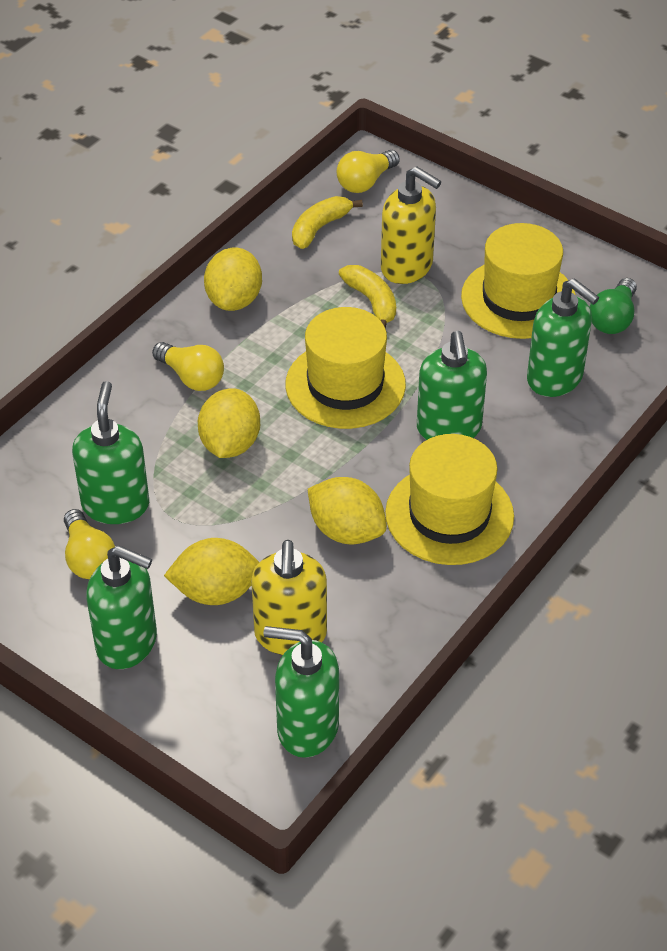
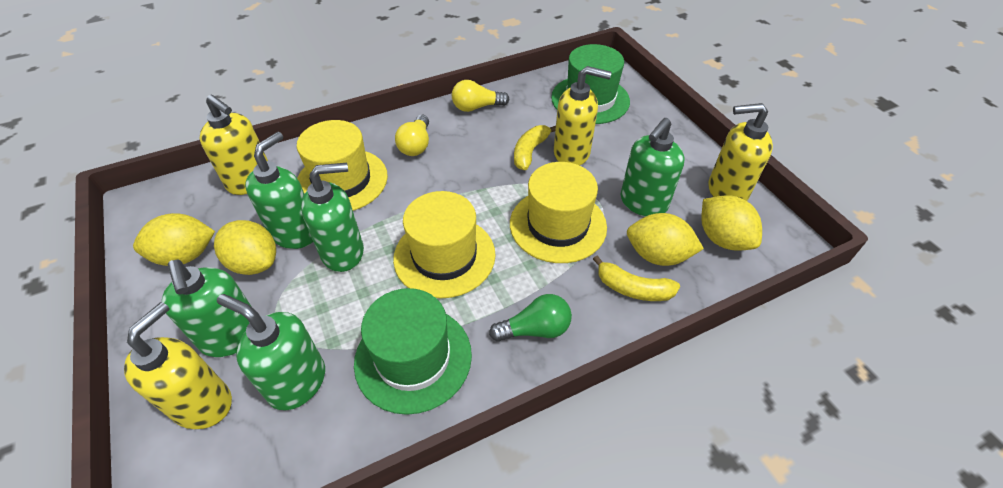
green hat: none = 0 -> [354,288,472,415] [551,44,630,124] = 2
yellow light bulb: [64,509,115,579] [152,342,224,391] [336,150,400,193] = 3 -> [395,115,429,156] [452,80,510,112] = 2
yellow soap dispenser: [251,540,327,655] [381,166,441,284] = 2 -> [124,302,232,429] [199,94,268,195] [554,66,612,166] [708,103,773,201] = 4

